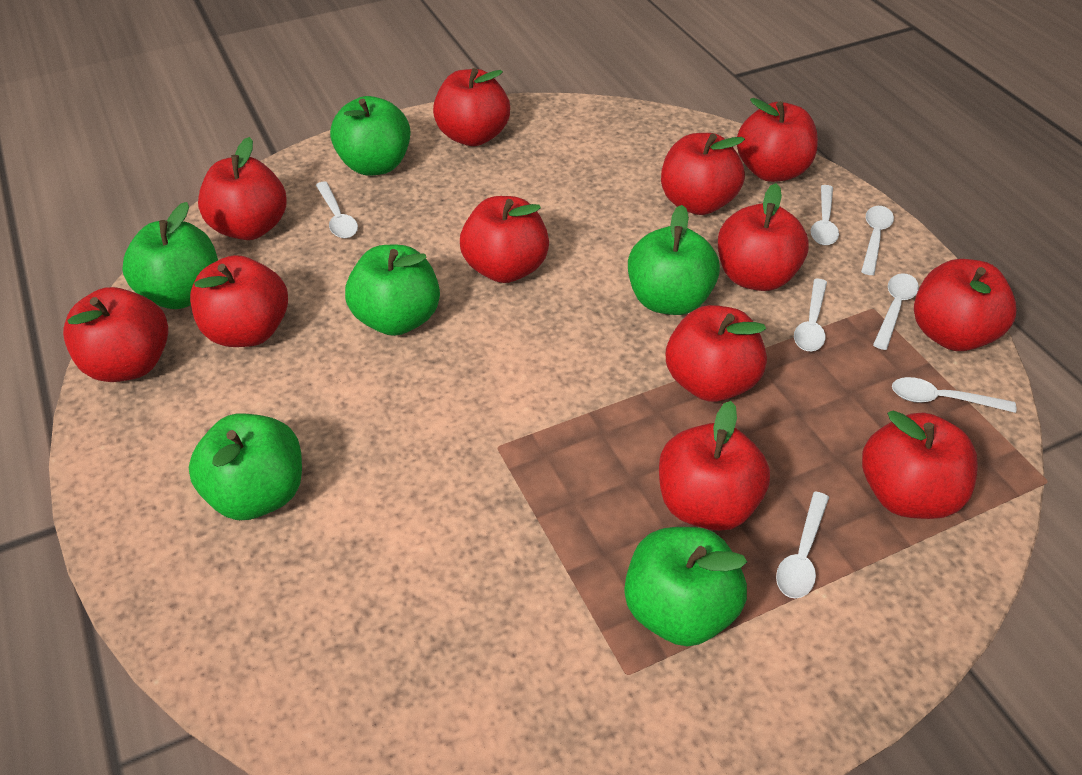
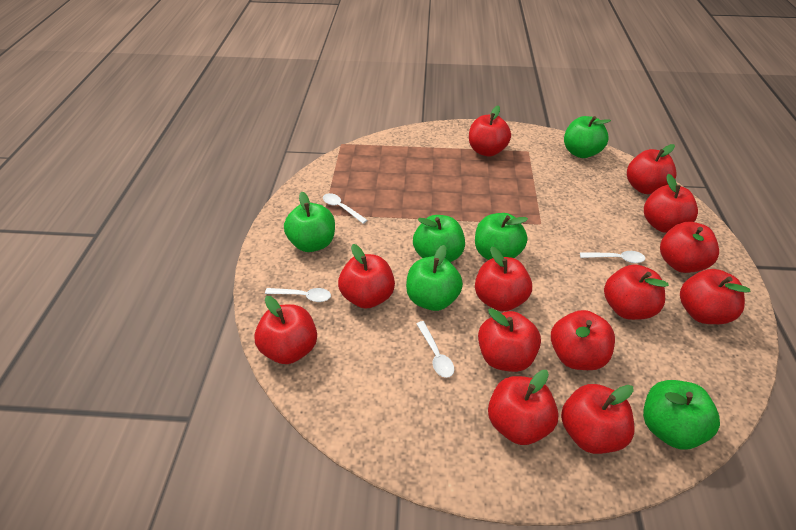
red apple: [63,287,168,382] [190,255,288,347] [198,137,287,240] [433,68,510,146] [460,196,549,283] [659,401,770,531] [661,133,745,215] [666,305,767,402] [718,183,809,291] [737,98,818,182] [862,411,978,519] [914,259,1016,351] = 12 -> [254,296,317,364] [338,244,395,309] [469,105,511,157] [475,247,532,312] [478,308,541,372] [488,370,559,445] [551,310,615,370] [561,384,635,454] [604,264,669,320] [627,144,677,194] [644,174,698,233] [660,222,719,273] [680,269,751,324] = 13
white spoon: [316,181,358,238] [776,491,829,599] [794,279,827,351] [811,185,839,245] [861,206,894,275] [873,273,919,350] [892,377,1016,413] = 7 -> [265,288,331,302] [323,193,367,224] [416,321,454,378] [580,251,645,263] = 4

